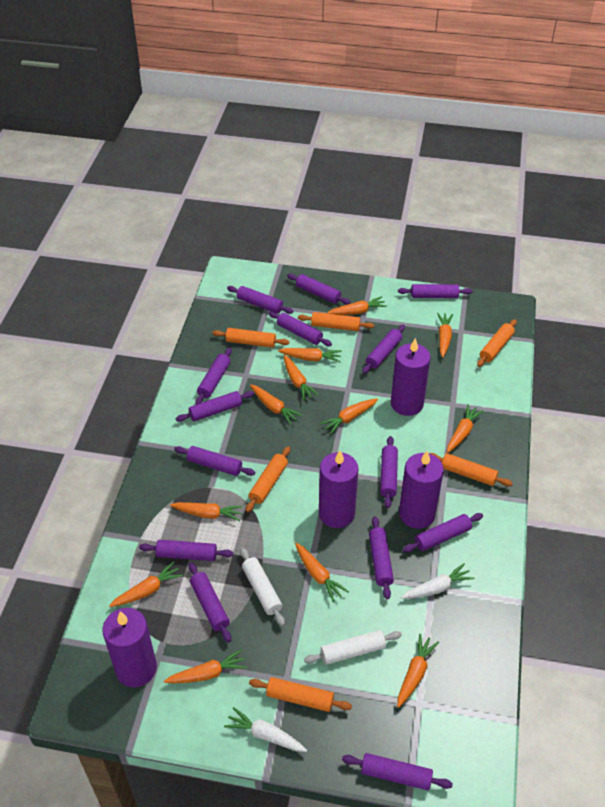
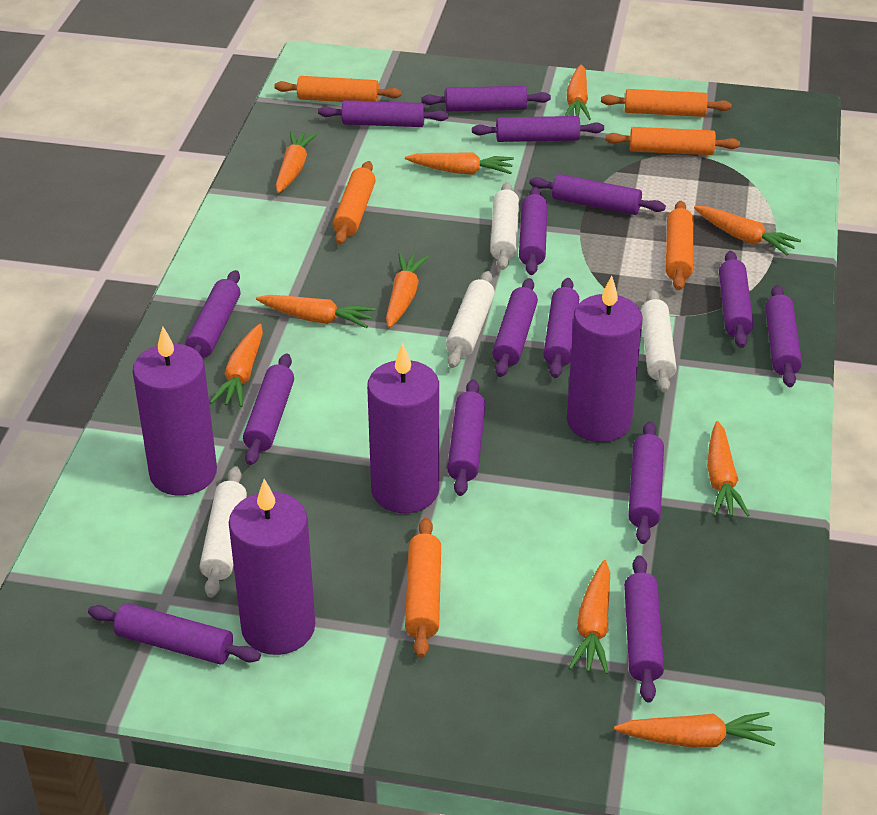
orange carrot: [109,561,183,607] [164,649,247,683] [170,502,243,521] [250,385,303,425] [278,348,342,362] [284,355,319,401] [295,543,349,602] [320,398,378,434] [327,296,387,315] [397,634,439,708] [437,313,453,357] [447,404,484,453] = 12 -> [210,324,263,407] [256,295,376,328] [276,131,317,193] [386,253,428,328] [405,153,514,175] [565,65,591,120] [569,560,610,674] [614,712,775,748] [694,206,801,255] [707,421,750,517] = 10
purple rolling pin: [139,540,233,561] [174,446,255,476] [176,391,254,422] [189,562,231,642] [195,348,232,405] [227,286,293,314] [268,311,332,346] [287,274,351,305] [342,753,453,790] [362,325,405,374] [369,516,394,599] [380,436,398,508] [398,284,473,298] [403,513,483,552] = 14 -> [88,603,261,664] [185,270,240,358] [243,354,294,465] [318,100,449,127] [422,86,551,111] [447,379,486,496] [472,116,604,142] [492,278,538,377] [519,187,547,275] [529,174,666,215] [544,278,579,378] [624,555,664,703] [628,421,664,544] [719,251,754,348] [765,285,802,387] = 15
white carrot: [224,707,307,752] [401,563,474,599] = 2 -> none = 0
white rolling pin: [240,548,285,626] [304,630,402,665] = 2 -> [200,466,247,598] [446,271,495,368] [490,182,519,270] [641,289,677,393] = 4

